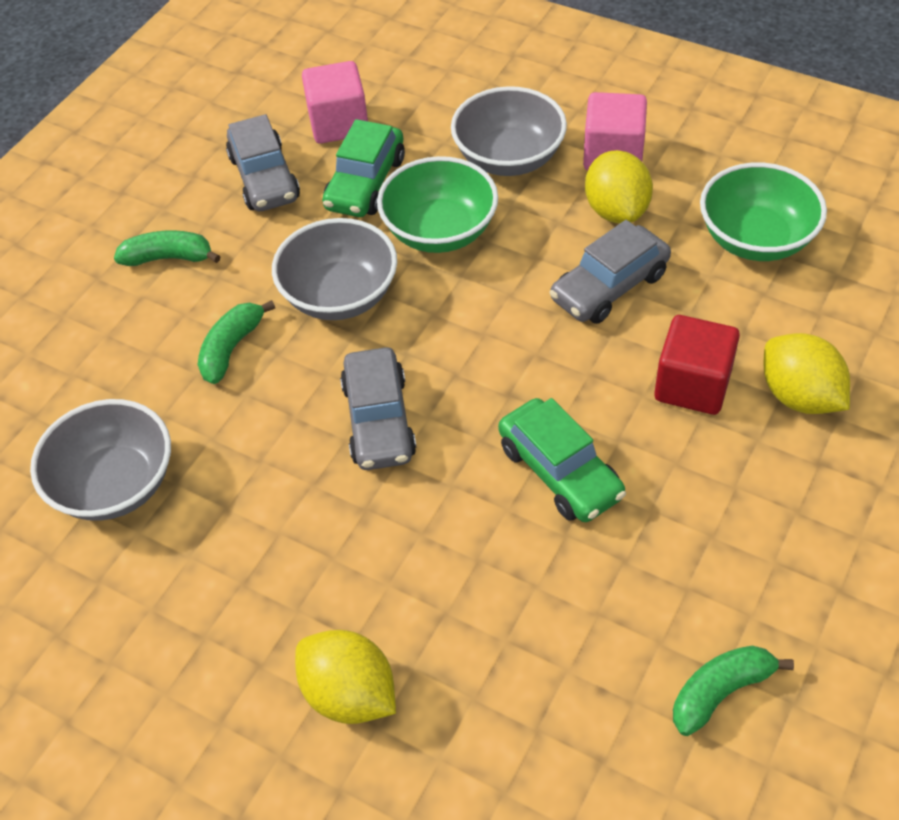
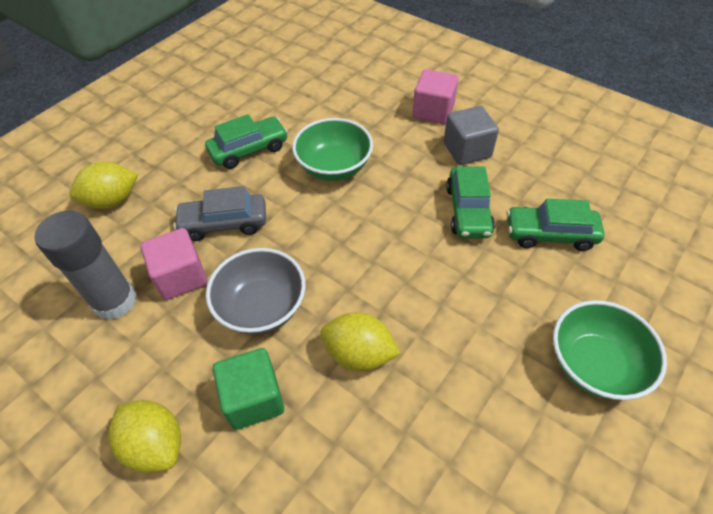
green banana: [114,230,221,266] [198,300,275,384] [673,646,794,736] = 3 -> none = 0
green car: [322,119,405,217] [498,398,626,522] = 2 -> [205,114,288,169] [446,167,495,238] [506,199,605,251] = 3
green cube: none = 0 -> [213,348,284,430] = 1
grey bowl: [30,399,171,521] [272,218,397,320] [451,86,567,176] = 3 -> [206,248,306,335] = 1
grey car: [226,114,300,211] [340,347,417,470] [549,220,671,324] = 3 -> [173,186,266,241] = 1
grey cube: none = 0 -> [444,106,499,165] = 1
grey glue stick: none = 0 -> [35,211,136,320] = 1
red cube: [654,315,740,415] = 1 -> none = 0

